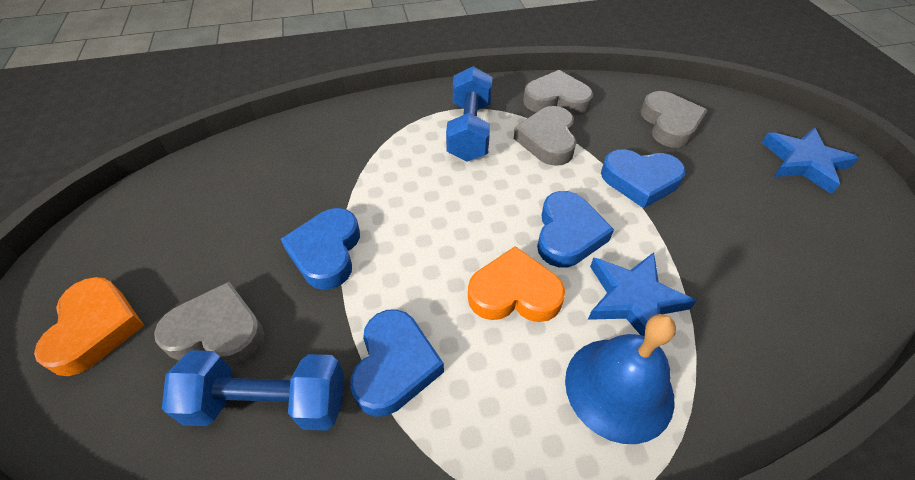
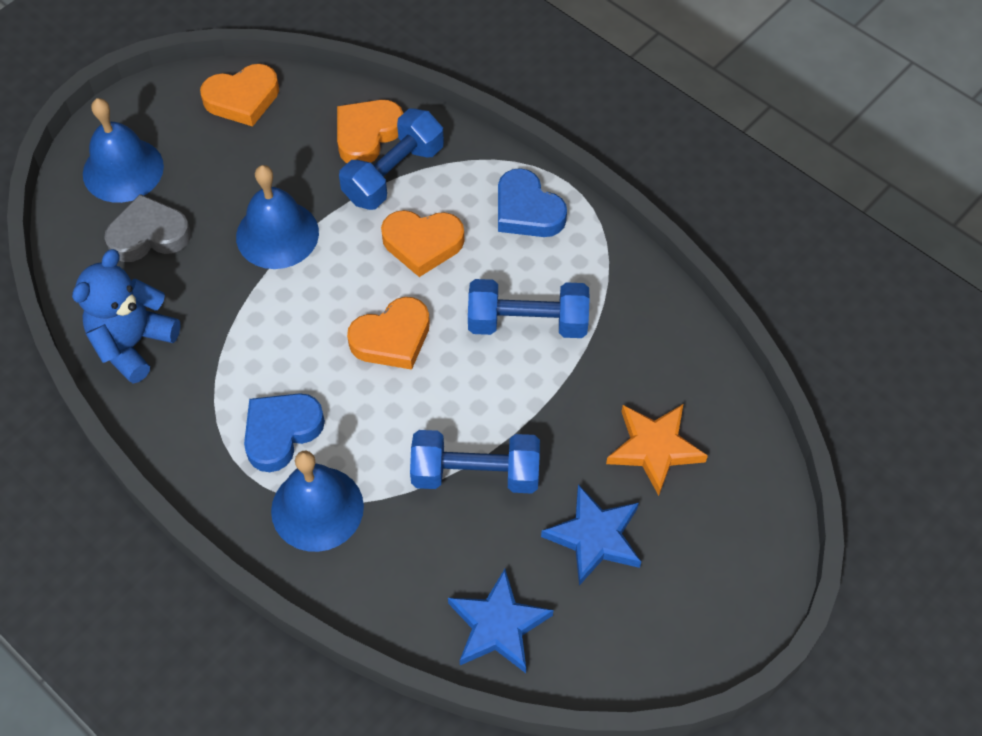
blue bell: [565,314,676,444] = 1 -> [83,98,164,203] [236,165,319,269] [271,451,364,552] = 3
blue dumbbell: [162,350,344,431] [446,66,492,162] = 2 -> [339,109,444,210] [410,430,540,493] [468,279,590,338] = 3
blue heart: [281,208,360,290] [350,309,444,417] [537,191,614,268] [601,149,686,208] = 4 -> [244,393,325,472] [498,168,567,237] = 2
blue teddy bear: none = 0 -> [72,249,181,384] = 1
grey heart: [154,282,265,366] [514,106,577,166] [523,70,593,115] [641,91,708,148] = 4 -> [104,194,191,262] = 1
orange heart: [34,277,144,376] [468,246,565,322] = 2 -> [200,64,279,127] [337,100,403,163] [347,297,430,370] [381,210,464,277] = 4
orange star: none = 0 -> [606,404,708,496] = 1

